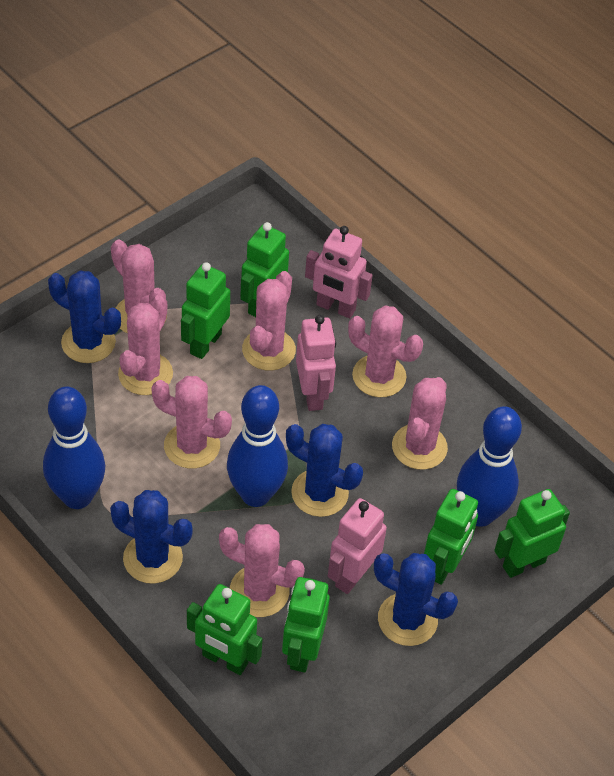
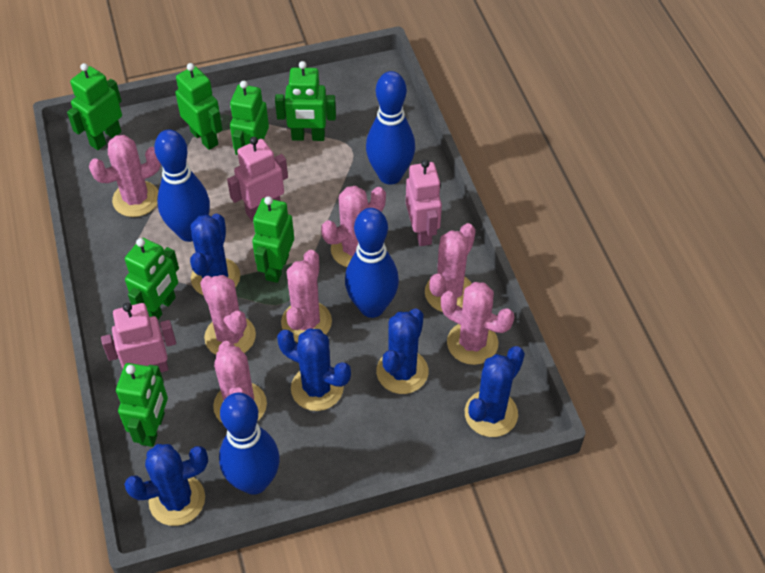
blue bowling pin: [43,386,105,509] [227,385,288,507] [457,406,522,527] = 3 -> [154,130,210,242] [219,393,280,495] [345,208,399,318] [366,71,415,185] = 4
blue cactus: [48,271,121,363] [110,490,192,584] [286,424,363,517] [374,553,458,646] = 4 -> [124,444,208,526] [190,214,240,296] [277,328,351,411] [376,309,429,394] [465,346,525,437] = 5
green robot: [181,262,230,359] [187,584,263,675] [240,222,289,317] [282,577,330,673] [424,489,478,585] [494,489,570,578] = 6 -> [67,63,122,150] [116,363,168,447] [125,238,179,319] [175,63,222,150] [230,81,269,155] [252,196,294,283] [275,61,336,141] = 7

